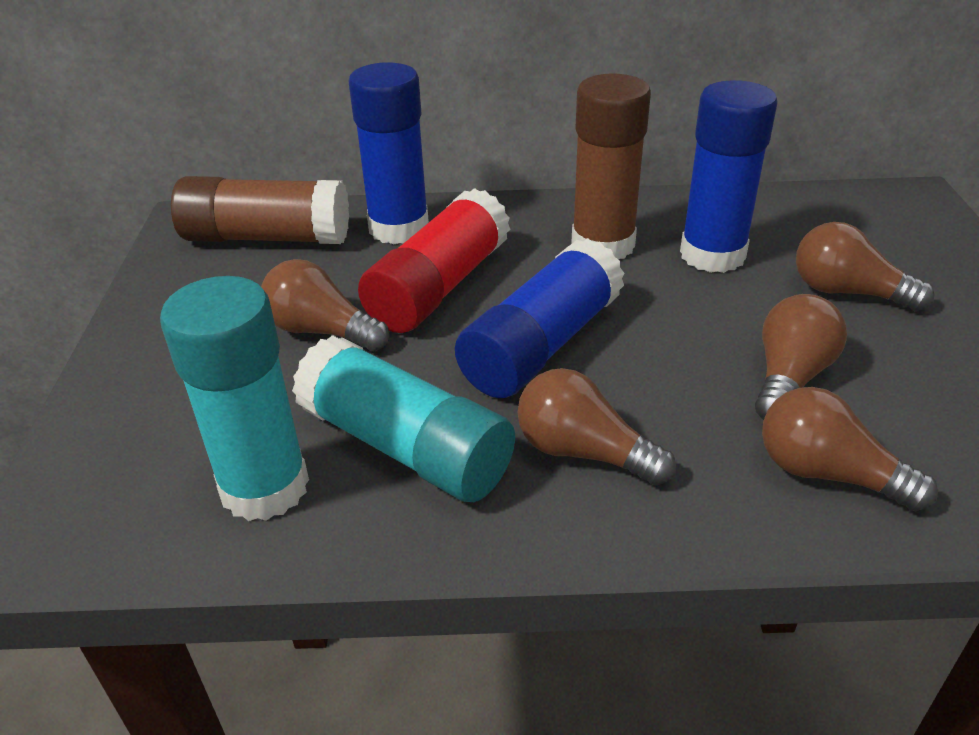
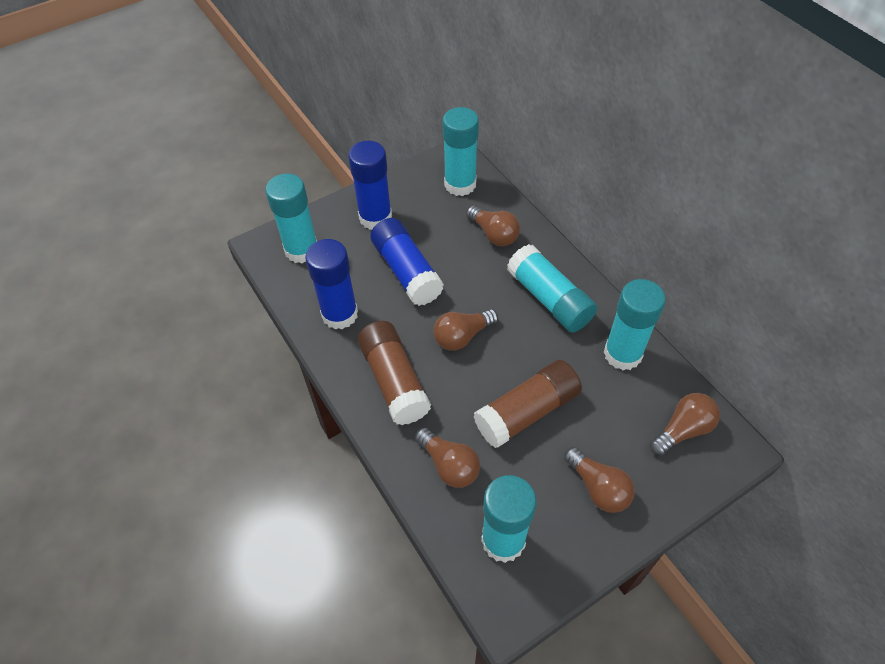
red glue stick: [358,188,510,333] = 1 -> none = 0
turquoise glue stick: [160,276,309,521] [292,335,515,502] = 2 -> [265,174,317,263] [443,107,479,196] [481,475,537,563] [507,244,597,333] [604,279,666,370] = 5

